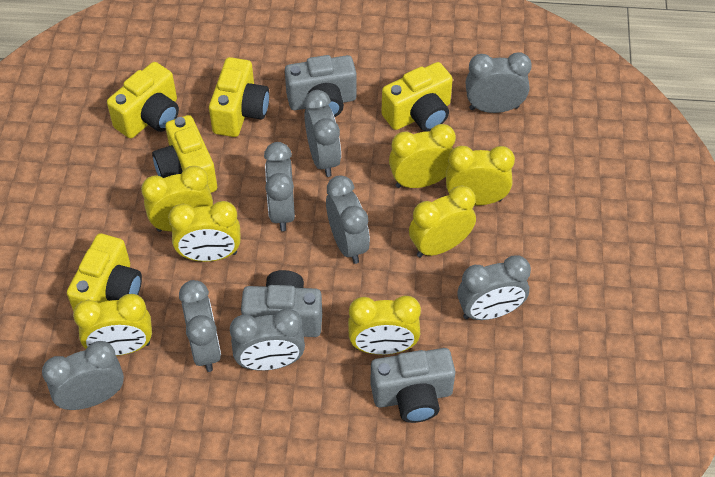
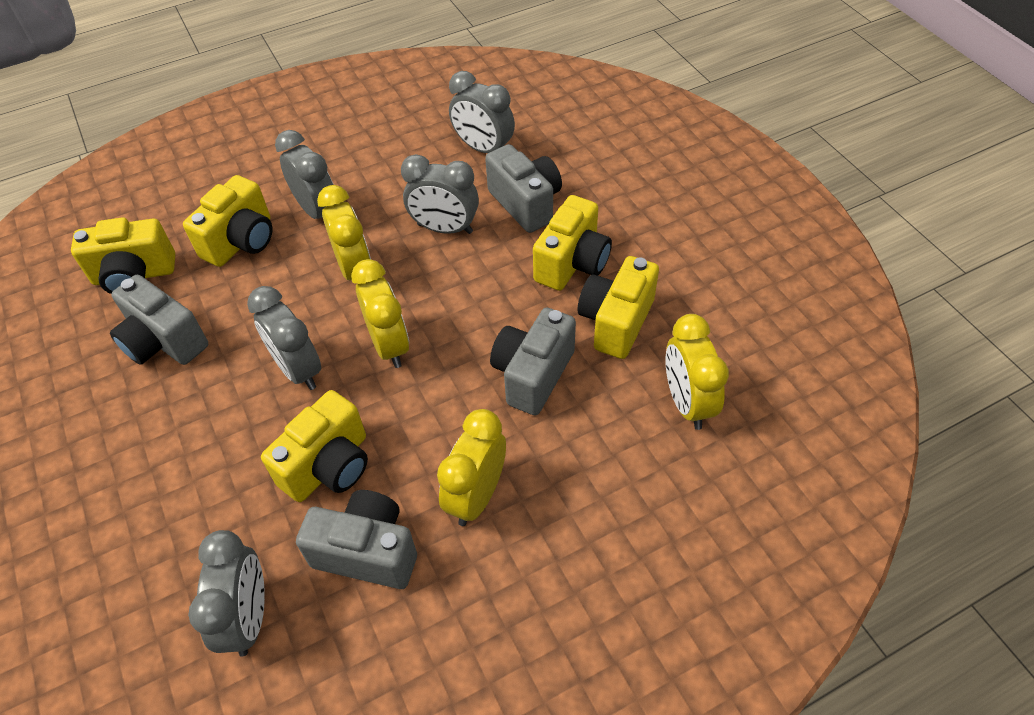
grey camera: [241,270,322,337] [285,55,356,117] [370,348,455,423] = 3 -> [110,275,208,365] [296,490,417,589] [485,144,562,233] [490,308,576,415] = 4
grey clock: [42,341,124,410] [179,280,221,372] [230,309,305,371] [264,142,295,231] [304,90,341,177] [326,175,370,264] [457,255,531,320] [466,52,532,113] = 8 -> [188,530,265,657] [247,286,321,390] [275,130,334,219] [401,154,479,234] [449,71,515,153] = 5
yellow clock: [73,294,152,356] [141,166,213,232] [168,201,241,262] [348,295,421,355] [389,124,456,188] [409,185,476,258] [446,146,515,205] = 7 -> [317,185,371,280] [351,259,409,368] [437,409,506,526] [665,314,729,430] = 4

